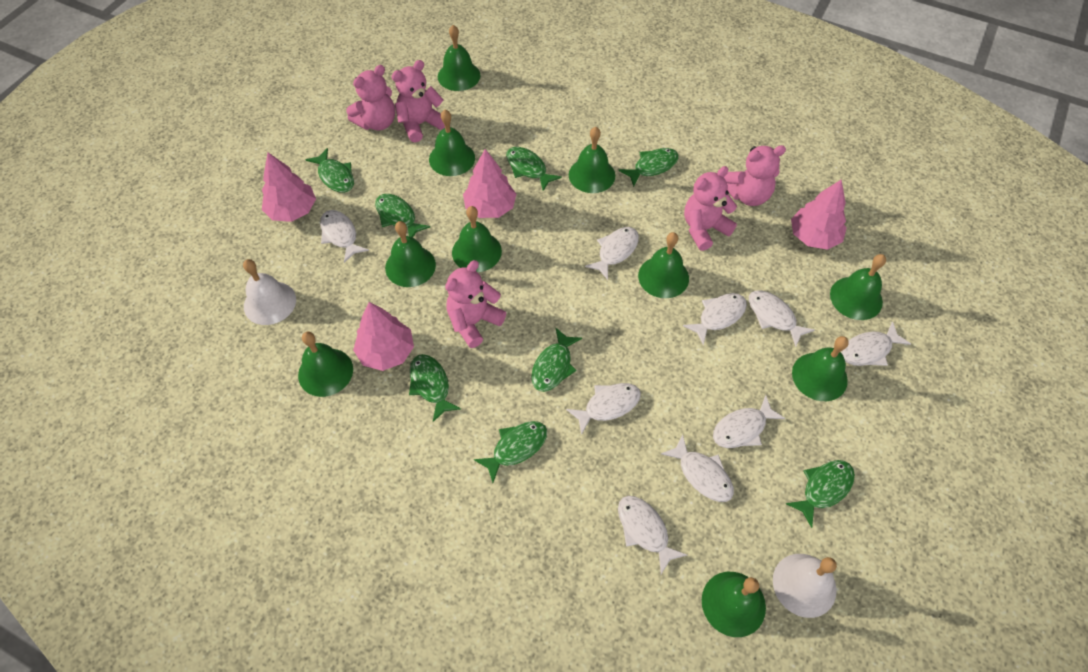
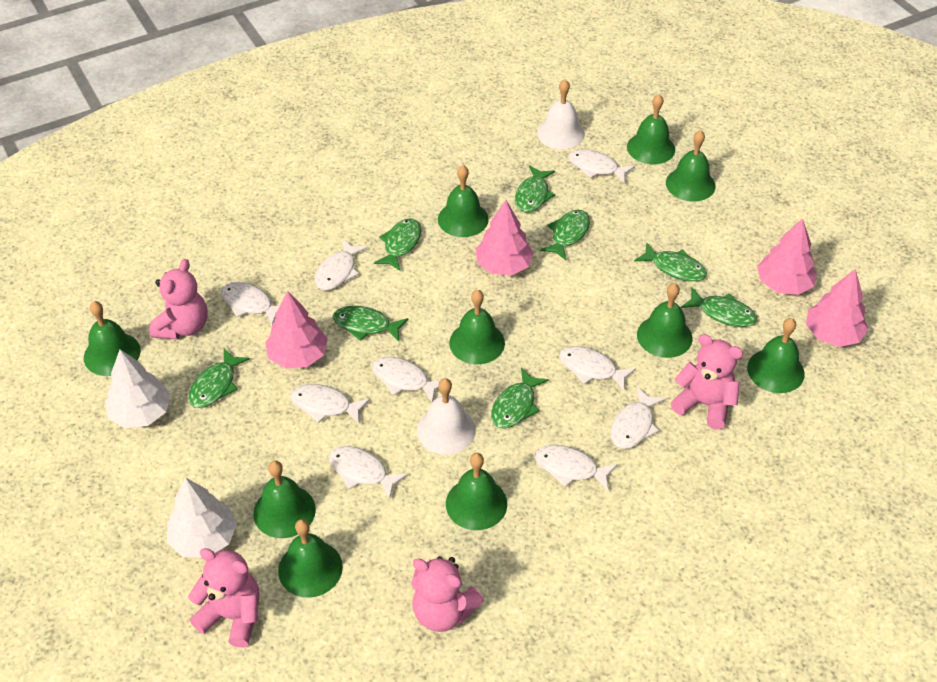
pink teddy bear: [346,65,395,131] [391,60,445,142] [445,260,506,348] [684,166,737,251] [724,145,786,206] = 5 -> [149,259,208,340] [188,548,259,648] [411,556,484,632] [671,334,743,430] = 4
white tree: none = 0 -> [105,349,171,428] [167,477,237,558] = 2

